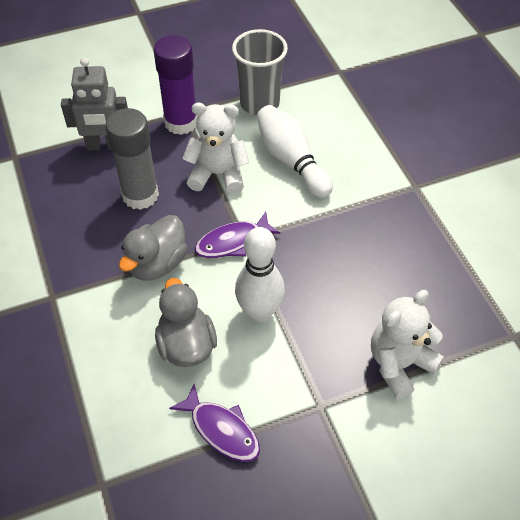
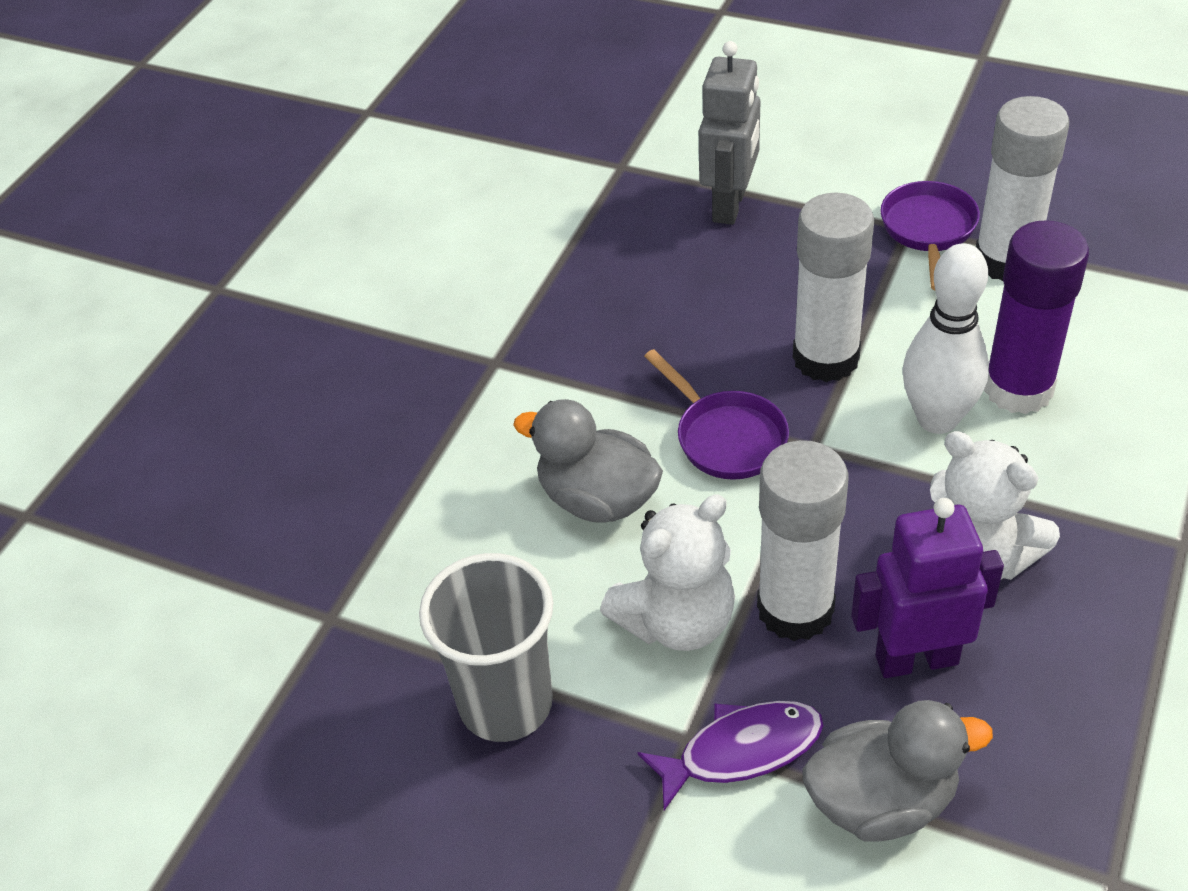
grey glue stick: [105,108,159,210] = 1 -> none = 0
purple fish: [169,384,260,462] [195,212,280,258] = 2 -> [638,701,824,810] = 1
purple pan: none = 0 -> [644,349,789,480] [880,181,980,290] = 2
purple robot: none = 0 -> [851,498,1004,678] = 1
white bowling pin: [235,227,285,322] [257,105,333,198] = 2 -> [902,243,989,434] = 1
white glue stick: none = 0 -> [757,440,849,641] [793,193,874,382] [976,96,1069,281] = 3

